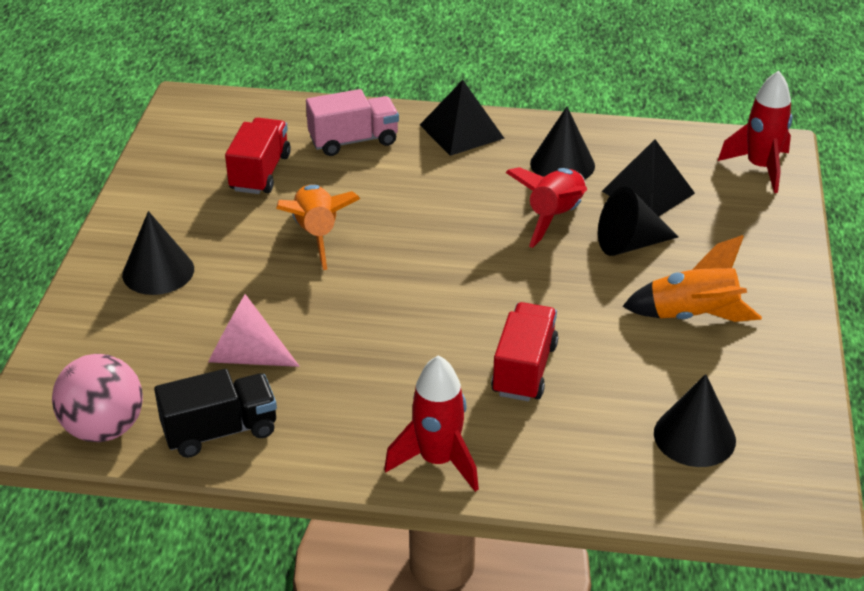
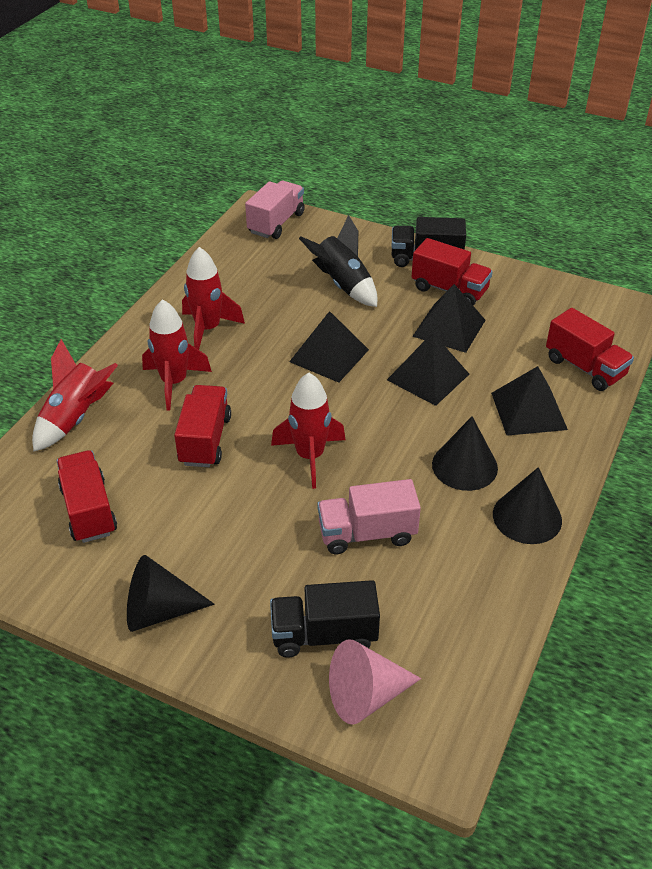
black cone: [122,211,194,295] [530,107,595,180] [598,187,678,256] [654,374,736,467] = 4 -> [127,555,215,632] [432,416,498,491] [493,467,562,544] = 3
black pyramid: [420,80,505,156] [602,139,695,216] = 2 -> [289,311,369,383] [387,332,469,406] [412,284,485,353] [491,366,568,436] = 4
black rocket: none = 0 -> [299,215,377,307] = 1
black truck: [154,369,277,458] = 1 -> [270,580,380,658] [392,217,466,267] = 2
orange rocket: [276,185,360,270] [622,235,762,322] = 2 -> none = 0
pink ball: [52,354,143,442] = 1 -> none = 0
pink truck: [306,89,399,156] = 1 -> [245,181,305,239] [317,479,421,554] = 2
red rocket: [384,355,479,492] [505,167,587,248] [718,71,793,193] = 3 -> [32,339,118,452] [142,299,212,411] [182,247,245,350] [271,373,345,489] = 4
red truck: [225,118,291,194] [491,302,558,401] = 2 -> [57,450,117,543] [174,385,231,467] [412,238,493,305] [546,308,634,391] = 4

